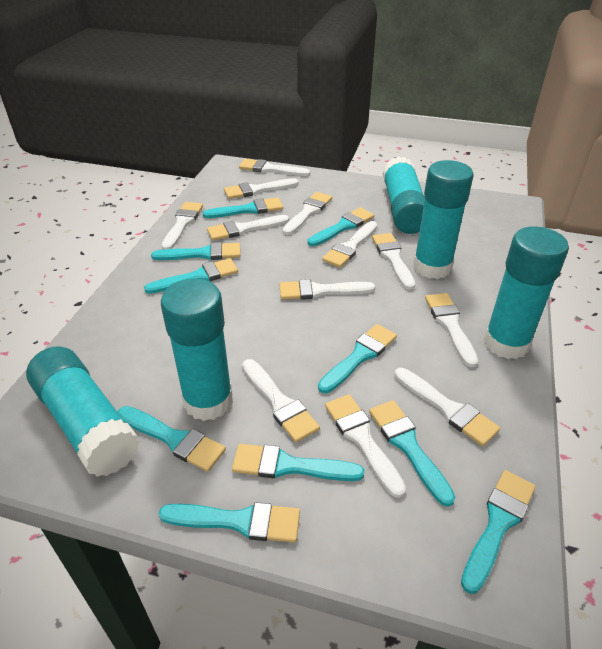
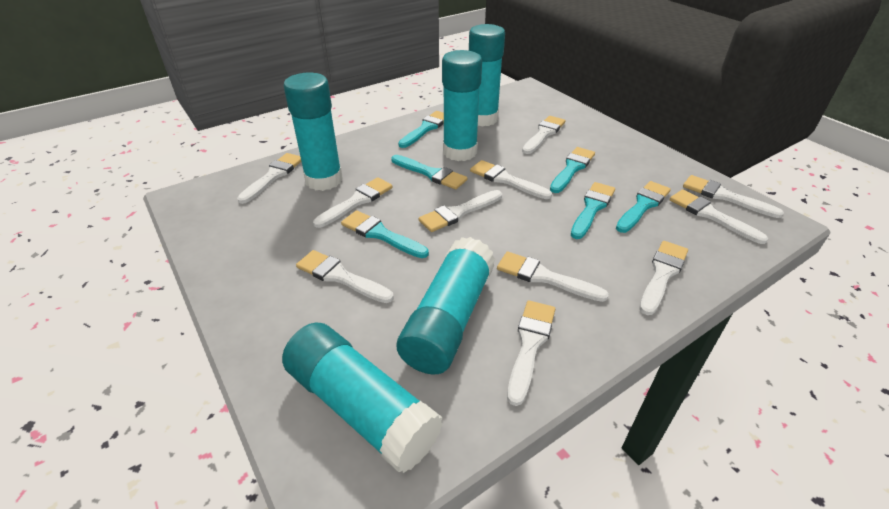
turquoise brush: [118,406,226,472] [144,258,238,294] [151,242,241,260] [159,502,300,542] [203,197,283,218] [232,444,364,481] [308,207,374,246] [318,324,397,393] [369,400,455,507] [461,470,536,594] = 10 -> [341,210,429,258] [391,155,467,189] [398,111,444,148] [550,147,595,193] [571,182,615,239] [616,181,671,233] = 6
white brush: [161,202,203,249] [207,215,289,241] [224,178,299,199] [239,159,310,176] [242,359,320,442] [279,279,375,300] [283,192,332,235] [322,221,377,268] [325,394,406,498] [372,233,415,290] [395,368,500,446] [425,293,478,367] = 12 -> [237,153,302,204] [296,250,394,303] [313,177,393,228] [419,190,502,232] [470,160,552,199] [497,252,609,302] [507,300,555,406] [522,116,565,154] [639,241,688,315] [670,189,768,244] [683,175,784,218] = 11

